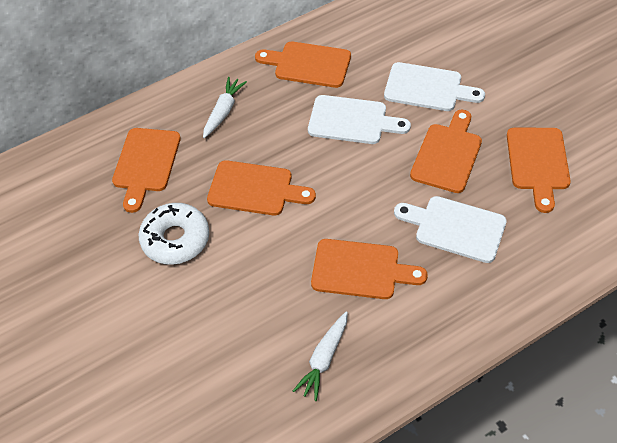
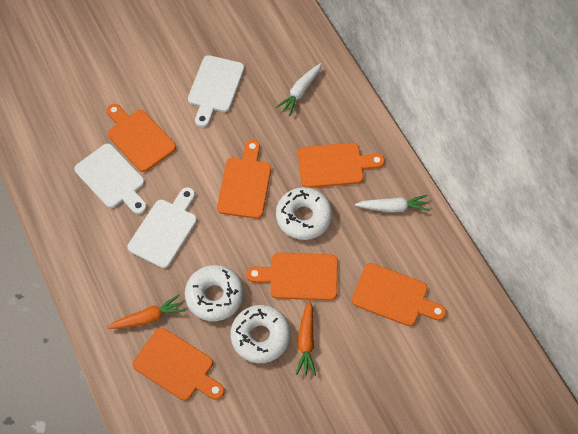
orange carrot: none = 0 -> [107,295,185,329] [296,300,316,376] = 2
white donut: [139,203,209,265] = 1 -> [185,265,244,321] [230,305,291,363] [276,187,332,240] = 3

